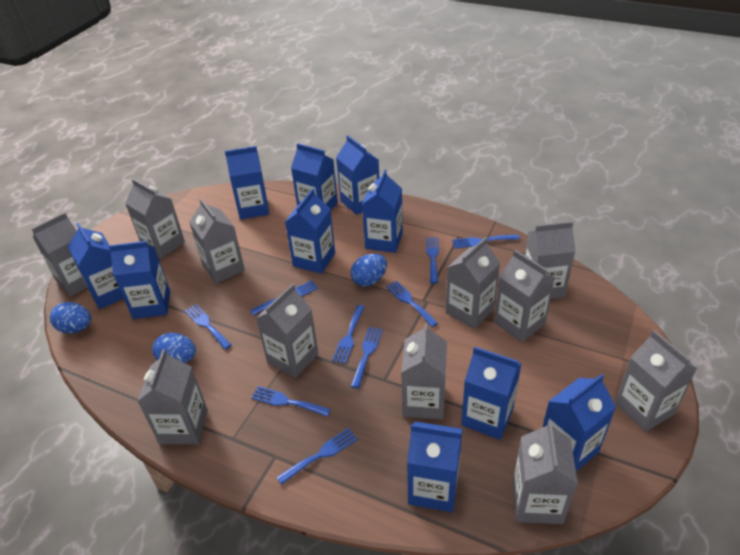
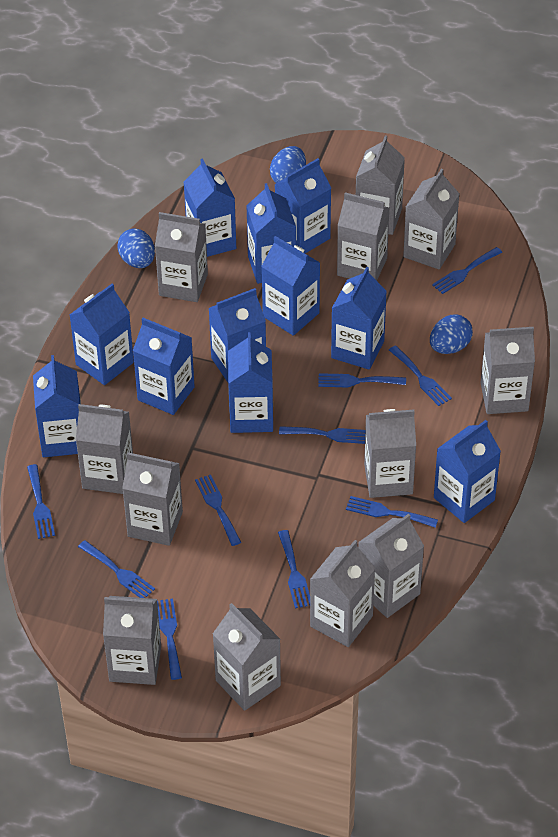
blue carton: [68,223,124,309] [108,241,170,319] [225,146,269,220] [285,188,335,274] [291,143,338,211] [336,135,379,215] [362,170,403,253] [407,422,462,512] [461,346,522,440] [542,374,616,471] = 10 -> [33,355,81,457] [70,284,134,385] [133,318,195,415] [184,158,236,257] [209,288,266,382] [228,332,273,433] [246,183,296,284] [261,236,320,336] [274,158,331,253] [331,267,387,370] [434,420,501,523] = 11
blue fork: [185,304,232,350] [250,280,318,316] [251,386,331,417] [276,428,358,485] [332,305,365,364] [351,327,383,388] [386,281,438,327] [426,237,439,284] [452,234,520,248] = 9 -> [27,464,55,539] [78,540,155,598] [157,598,182,680] [195,475,241,546] [278,530,310,608] [279,426,365,444] [318,373,406,387] [346,496,438,528] [389,345,452,406] [432,247,502,294] = 10
grey carton: [31,212,87,297] [125,179,185,259] [137,349,208,445] [189,199,245,284] [256,284,319,378] [401,323,447,419] [446,237,500,329] [494,250,555,342] [513,421,578,524] [525,221,576,299] [615,330,697,432] = 11 -> [76,404,133,494] [103,596,161,685] [122,452,183,546] [155,212,208,302] [213,603,281,711] [310,540,376,647] [337,192,389,281] [356,135,405,235] [358,514,424,618] [364,409,416,498] [403,169,460,269] [481,327,535,414] = 12

